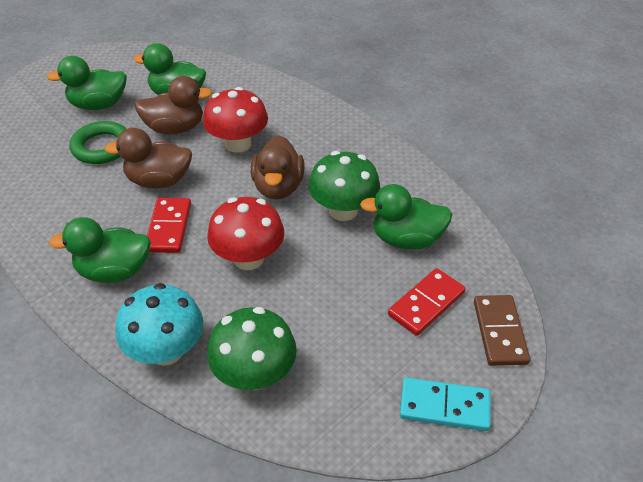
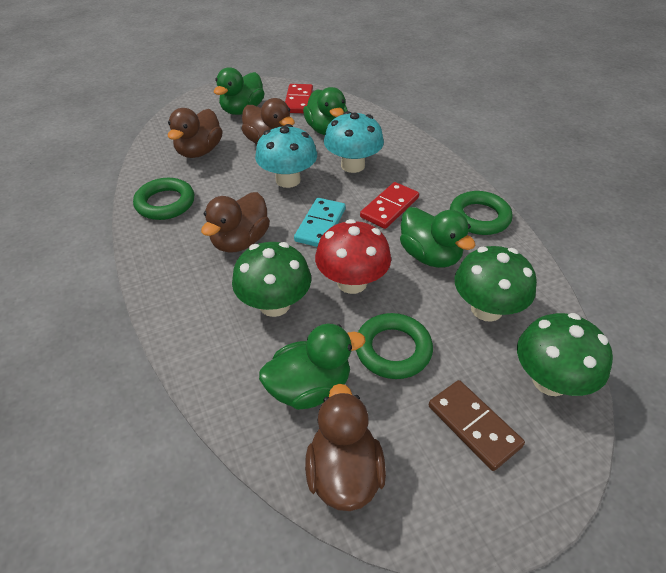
brown duck: [104,128,192,188] [135,76,212,134] [251,136,305,200] = 3 -> [168,108,223,158] [201,192,270,253] [242,98,295,144] [305,384,386,511] = 4
green mushroom: [207,307,297,390] [308,151,380,221] = 2 -> [232,242,311,317] [455,246,537,322] [517,313,613,396] = 3
green ring: [69,121,127,164] = 1 -> [133,178,195,220] [356,313,433,379] [450,191,513,235] = 3
red mushroom: [203,87,268,153] [207,197,284,270] = 2 -> [315,219,391,294] = 1
turquoise mushroom: [116,283,203,366] = 1 -> [255,124,317,188] [324,111,384,173] = 2

